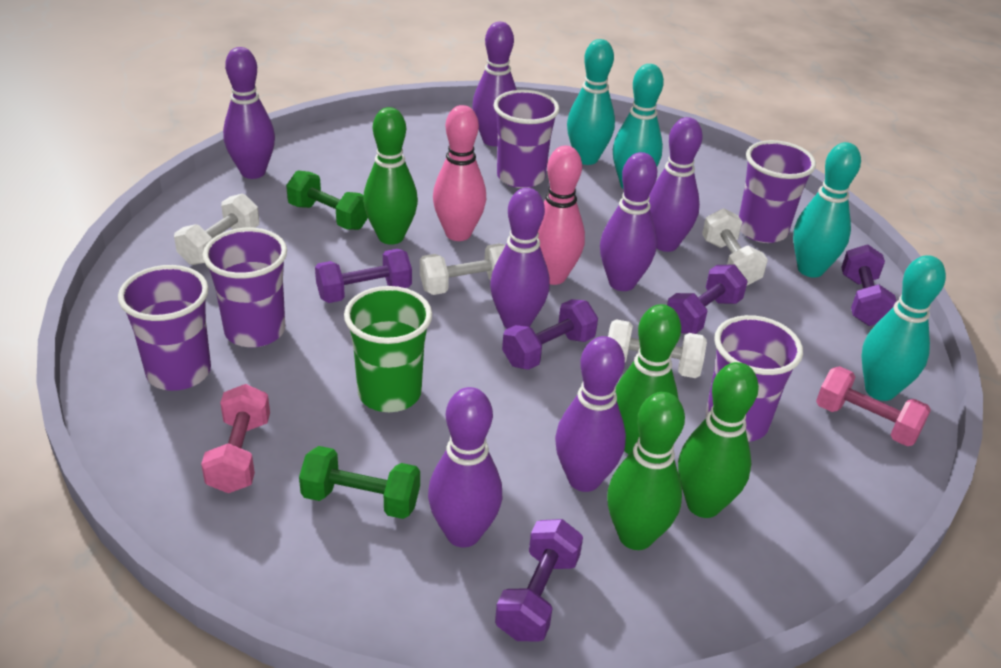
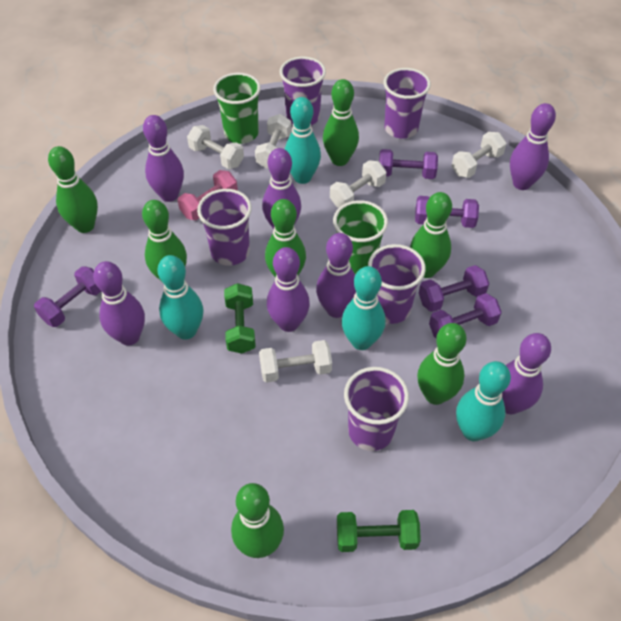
green bowling pin: [363,107,418,245] [607,392,685,550] [616,304,681,454] [678,362,759,518] = 4 -> [48,146,98,233] [142,200,187,281] [231,483,284,558] [265,199,306,278] [323,79,359,166] [410,192,452,278] [417,323,466,405] = 7
green cup: [344,286,432,412] = 1 -> [213,73,261,144] [333,200,388,275] = 2
pink bowling pin: [433,105,486,241] [538,146,585,285] = 2 -> none = 0
pink dumbbell: [201,384,270,493] [816,366,931,446] = 2 -> [177,170,238,220] = 1
white dumbbell: [174,194,259,265] [420,243,506,295] [608,319,707,378] [702,208,768,286] = 4 -> [187,125,244,169] [255,114,292,168] [259,340,332,383] [330,160,387,208] [451,132,507,178] = 5

